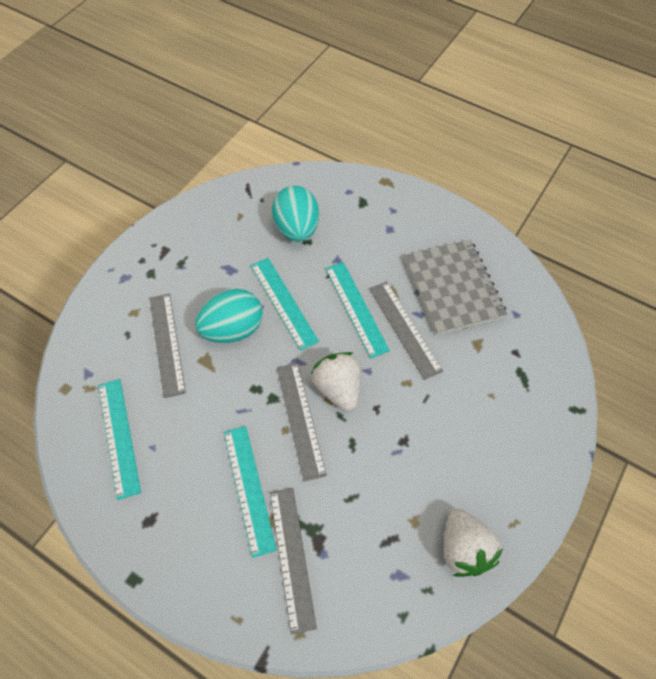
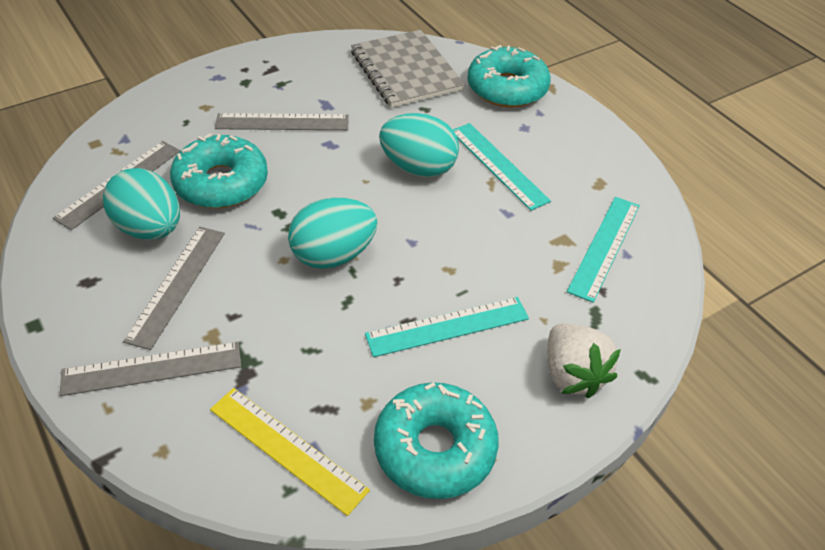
turquoise donut: none = 0 -> [170,134,268,208] [374,382,499,499] [467,45,550,108] = 3
turquoise egg: [195,289,262,343] [272,186,319,242] = 2 -> [103,168,180,240] [288,198,377,269] [379,113,459,177] = 3
turquoise ruler: [98,379,141,500] [224,426,277,558] [251,258,319,351] [325,262,390,358] = 4 -> [365,297,529,357] [453,123,551,211] [567,197,640,303] = 3
white strawberry: [311,352,360,411] [444,509,503,577] = 2 -> [547,323,621,398] = 1
yellow ruler: none = 0 -> [210,388,370,516] = 1

